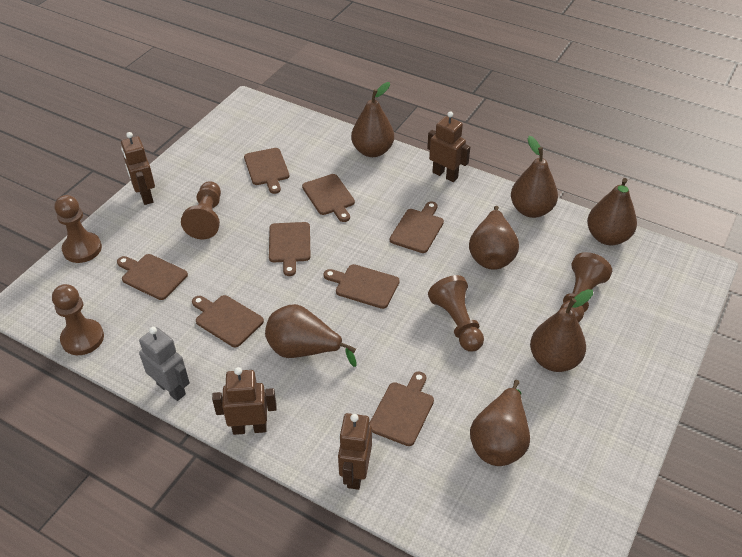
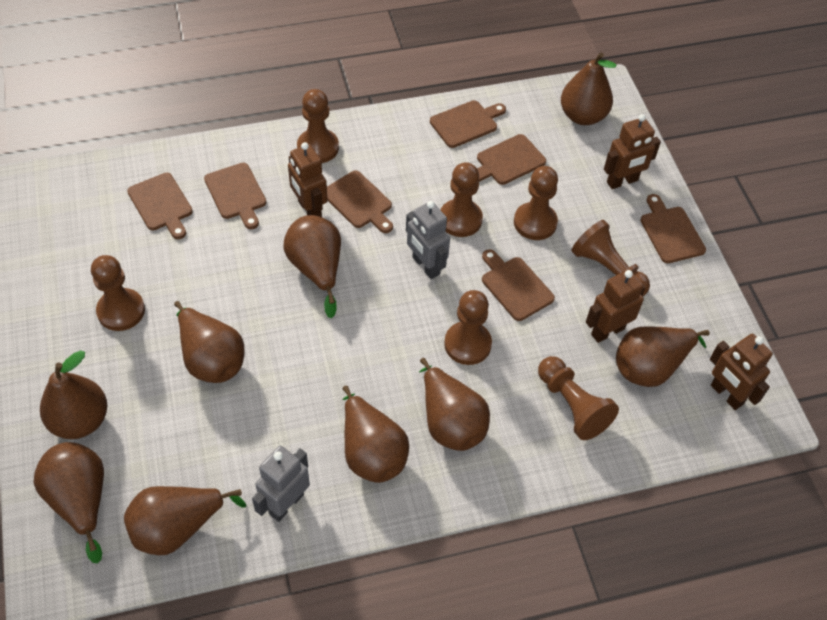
brown cutting board: [117,254,188,300] [192,295,264,347] [244,148,290,194] [269,222,310,276] [302,174,355,222] [324,264,400,309] [369,372,434,446] [390,201,444,253] = 8 -> [127,173,193,239] [204,163,267,229] [327,171,393,233] [430,100,506,148] [477,134,546,185] [482,249,555,321] [641,194,706,263] = 7
brown pawn: [52,284,104,355] [55,195,102,263] [181,181,221,239] [428,275,484,352] [560,252,612,323] = 5 -> [91,255,145,331] [297,89,339,163] [441,162,483,237] [444,290,492,365] [514,166,558,240] [538,356,619,440] [571,220,650,296] = 7
brown pear: [265,304,357,367] [351,82,394,157] [469,206,519,270] [470,380,530,466] [511,136,558,218] [530,289,593,372] [587,178,637,245] = 7 -> [34,442,104,563] [40,350,107,439] [124,486,246,555] [174,301,244,383] [283,215,341,318] [342,385,409,483] [419,358,490,451] [561,52,617,125] [616,326,710,387] = 9
grey robot: [139,327,190,401] = 1 -> [252,446,310,522] [406,201,450,279] = 2

